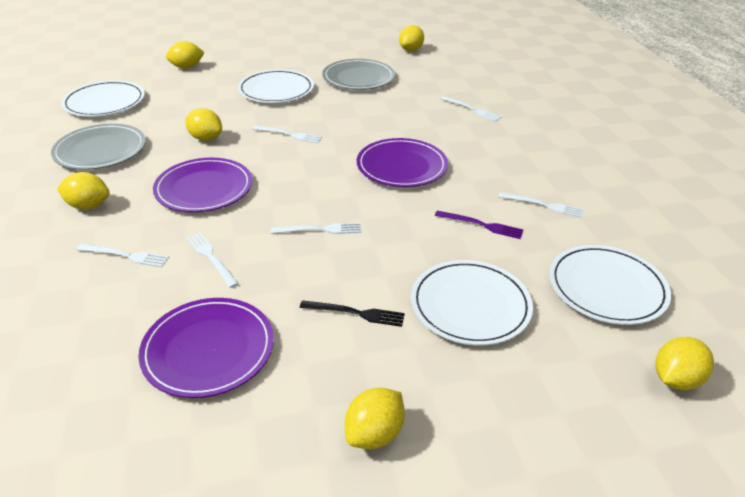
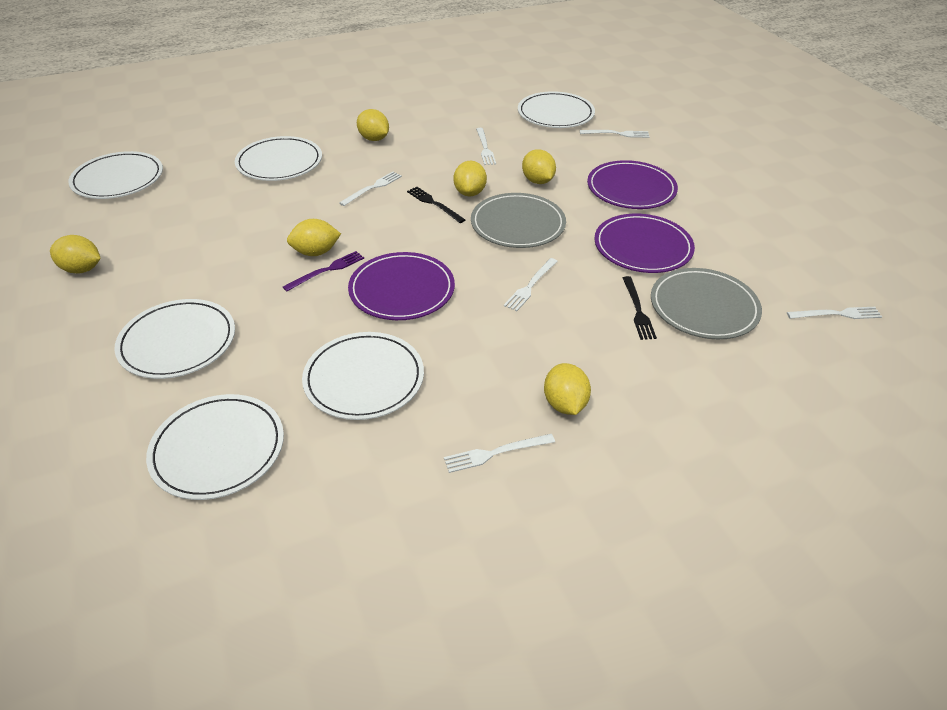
black fork: [300,300,405,327] = 1 -> [407,187,465,223] [623,276,657,340] = 2
white plate: [61,80,145,117] [238,69,314,103] [411,260,533,346] [549,245,671,325] = 4 -> [68,151,163,199] [114,299,235,379] [146,394,284,500] [235,136,322,181] [302,332,424,420] [518,91,595,128] = 6

